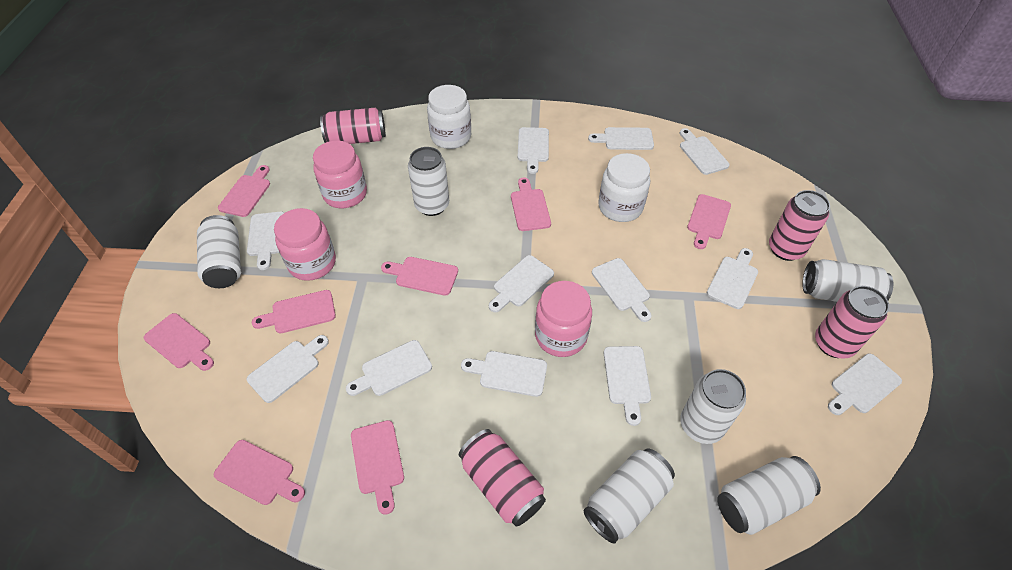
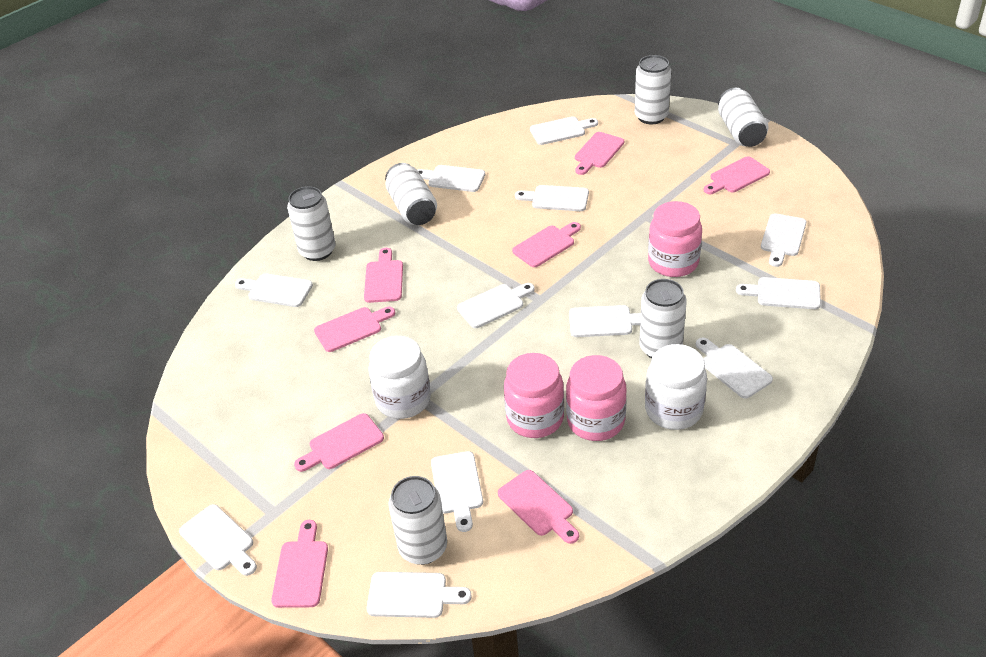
pink can: [320,108,386,144] [459,429,546,527] [769,190,830,261] [815,286,889,359] = 4 -> none = 0

